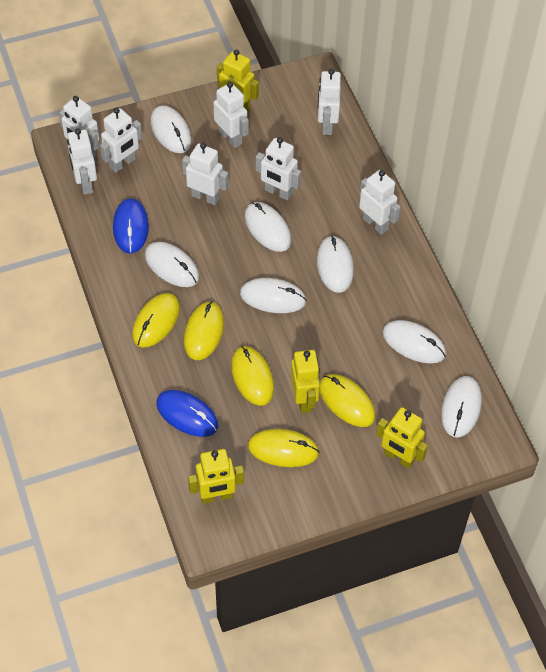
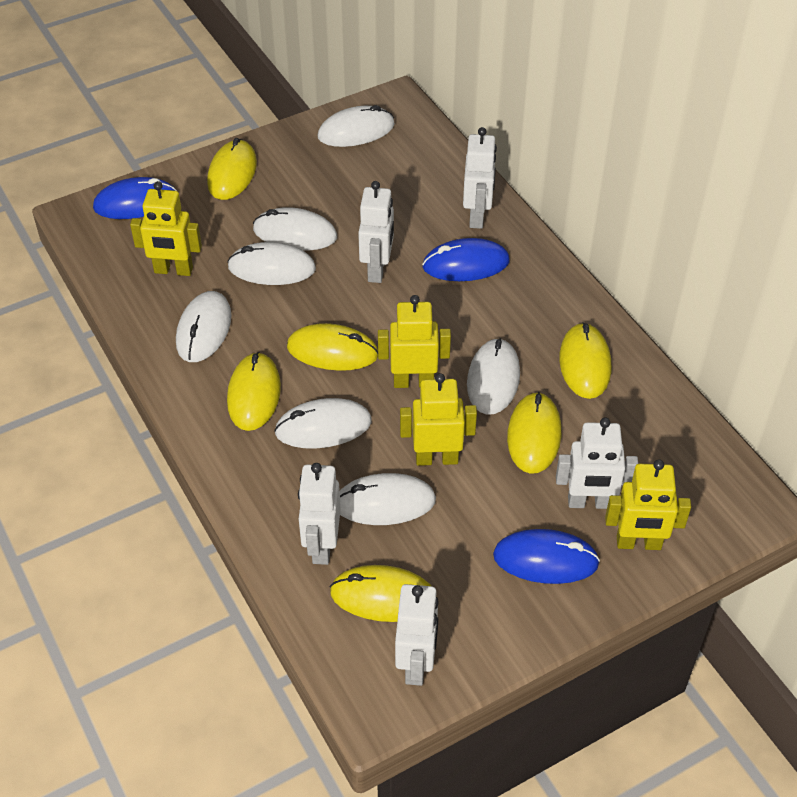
blue mouse: [113,198,149,254] [156,390,218,437] = 2 -> [93,177,177,219] [422,238,510,281] [493,529,600,584] = 3
white robot: [59,96,99,158] [67,128,97,195] [100,108,142,173] [182,142,229,205] [214,82,249,148] [256,137,301,201] [318,68,341,135] [359,170,400,235] = 8 -> [298,463,341,565] [358,181,394,283] [395,584,438,686] [463,127,497,229] [556,418,638,509] = 5
yellow mouse: [132,293,180,348] [184,301,224,360] [231,346,274,406] [248,429,320,467] [320,374,375,427] = 5 -> [207,138,257,200] [227,352,281,431] [287,323,378,371] [330,565,431,622] [507,392,561,474] [560,322,611,399] = 6

